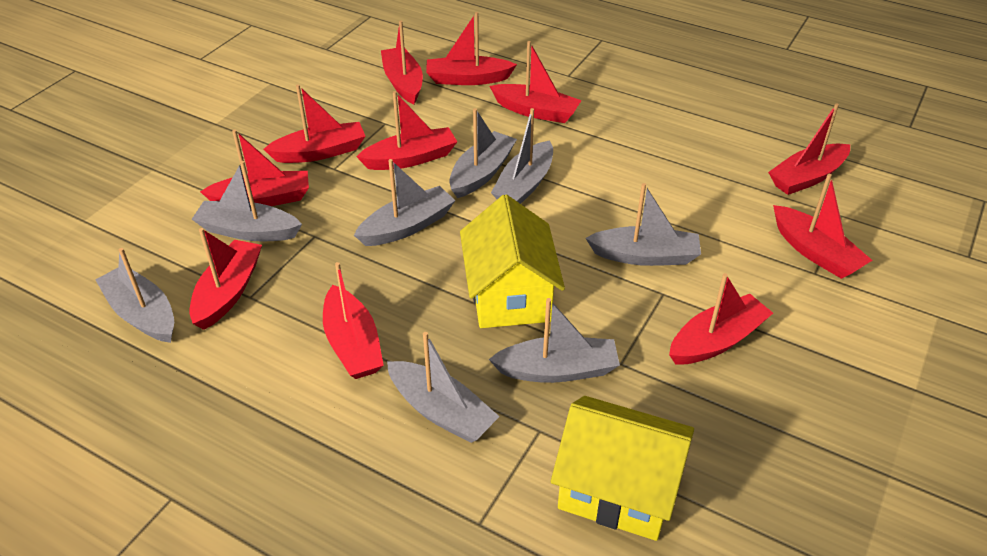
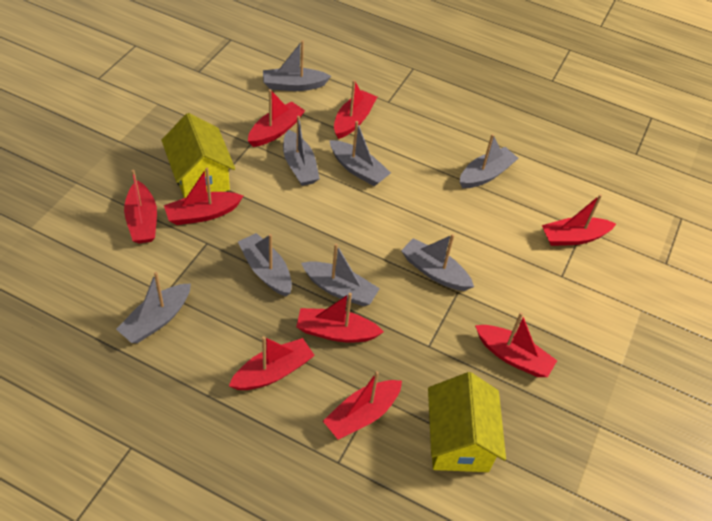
red boat: [189,228,262,330] [200,130,309,206] [264,85,365,163] [323,262,384,379] [356,91,457,170] [381,20,423,104] [426,12,517,85] [489,41,582,123] [669,273,773,364] [768,103,850,195] [773,174,872,279] = 11 -> [124,169,157,244] [164,168,243,225] [229,336,315,390] [248,89,305,147] [296,293,384,342] [323,371,402,439] [334,80,377,139] [475,312,557,377] [542,194,616,246] = 9

